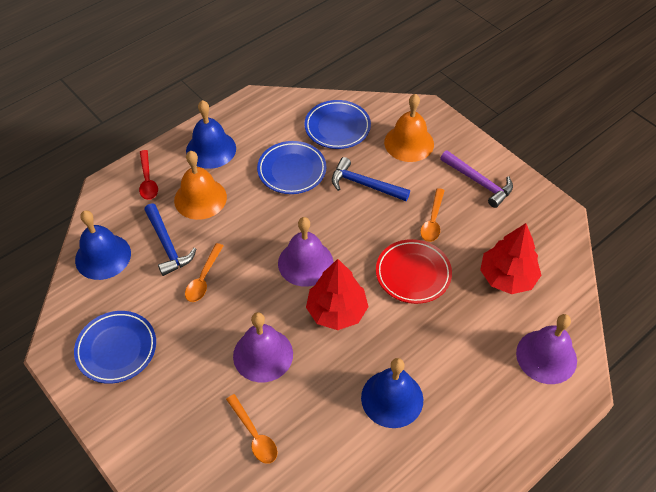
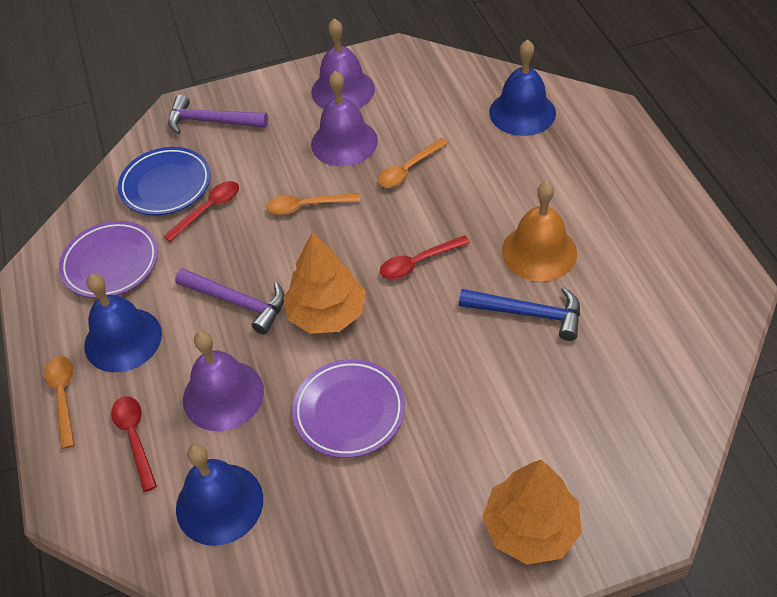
blue hammer: [144,203,196,276] [332,157,410,201] = 2 -> [459,287,580,341] = 1
blue plate: [74,311,156,384] [257,141,326,194] [304,100,371,149] = 3 -> [118,147,211,215] = 1
orange bell: [174,151,227,220] [384,94,434,162] = 2 -> [502,181,577,282] = 1
orange tree: none = 0 -> [283,233,366,334] [482,460,582,565] = 2
purple hammer: [440,150,513,208] = 1 -> [168,95,268,134] [175,268,285,335] = 2
purple plate: none = 0 -> [59,221,158,298] [292,359,405,458] = 2
red plate: [376,239,452,304] = 1 -> none = 0
red spoon: [139,150,158,200] = 1 -> [111,396,157,492] [163,181,239,242] [380,235,470,279] = 3
red tree: [306,259,368,330] [480,223,541,294] = 2 -> none = 0

